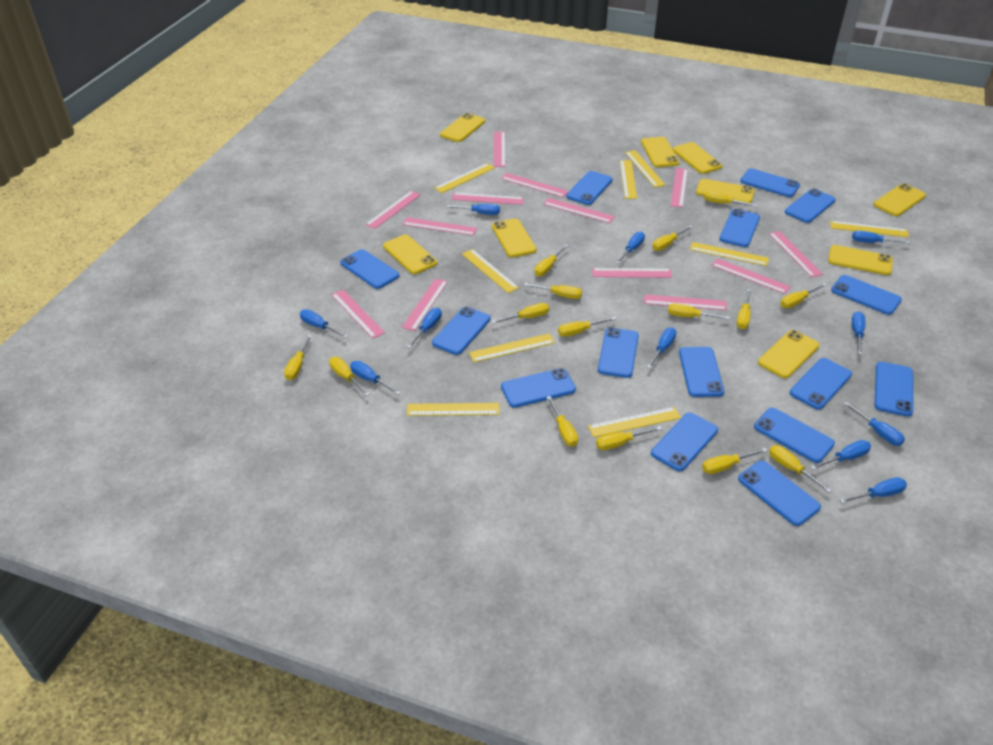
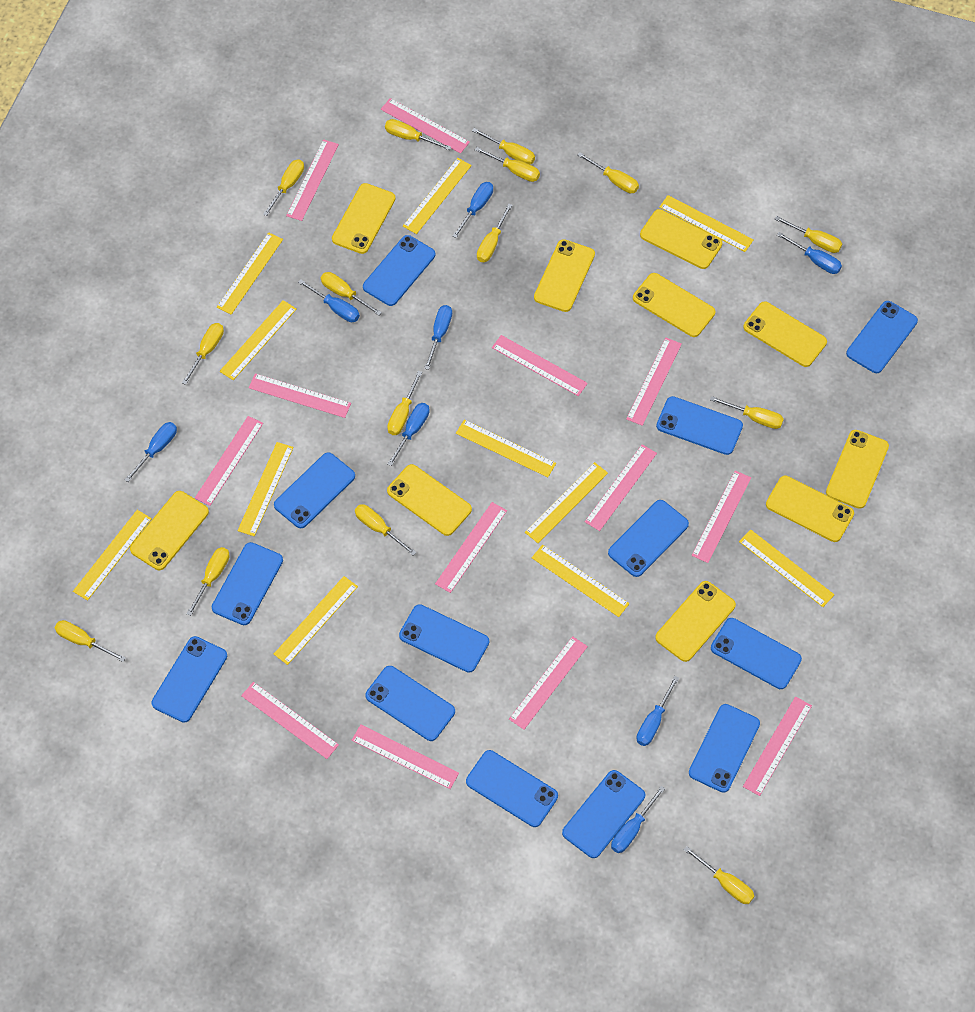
blue phone: [340,249,399,289] [432,307,491,355] [501,368,576,408] [566,171,613,205] [598,327,639,378] [651,412,718,471] [679,347,724,397] [719,209,760,247] [738,460,821,526] [740,168,800,197] [754,408,835,463] [785,188,836,223] [789,358,852,410] [831,275,902,315] [874,362,913,417] = 15 -> [152,636,227,723] [212,542,283,625] [274,452,355,528] [363,235,435,306] [365,666,455,741] [399,604,489,673] [466,750,558,827] [562,770,645,858] [608,500,689,577] [656,396,743,455] [689,704,760,793] [711,618,802,689] [846,301,918,373] = 13
blue screwdriver: [300,309,348,338] [350,361,401,395] [407,308,442,348] [447,204,500,215] [615,232,645,264] [647,327,677,369] [811,440,871,470] [840,477,907,504] [843,402,905,446] [852,230,910,244] [852,312,865,355] = 11 -> [125,422,177,482] [298,279,360,322] [388,403,429,466] [424,305,452,370] [452,182,493,238] [611,786,665,853] [636,676,679,746] [777,232,842,274] = 8
yellow phone: [383,234,437,274] [440,113,485,142] [492,218,536,257] [641,137,679,167] [673,142,722,174] [696,179,755,203] [758,330,819,378] [828,245,893,275] [873,183,926,216] = 9 -> [130,491,209,570] [332,183,396,254] [387,464,472,536] [534,239,595,312] [633,273,715,337] [640,209,722,269] [655,581,736,662] [743,302,827,367] [766,476,854,542] [826,430,889,509] = 10
yellow ruler: [407,403,500,416] [435,163,495,193] [462,249,519,293] [469,333,555,362] [588,407,681,437] [620,160,637,199] [625,150,665,187] [690,242,769,266] [830,221,909,237] = 9 -> [73,510,152,601] [217,232,283,315] [220,300,296,380] [238,442,293,536] [274,576,358,665] [403,158,472,234] [456,420,556,477] [525,462,608,543] [532,545,629,617] [659,195,754,252] [739,529,835,607] = 11

